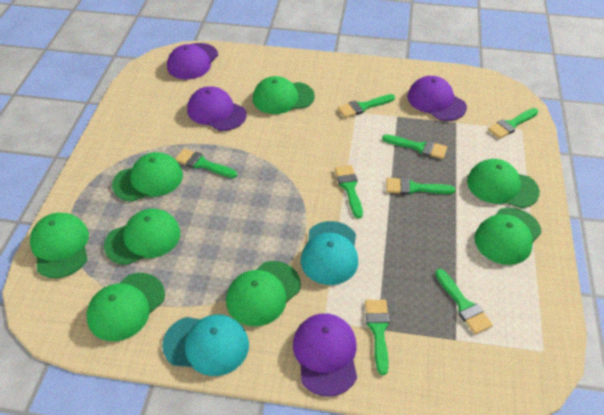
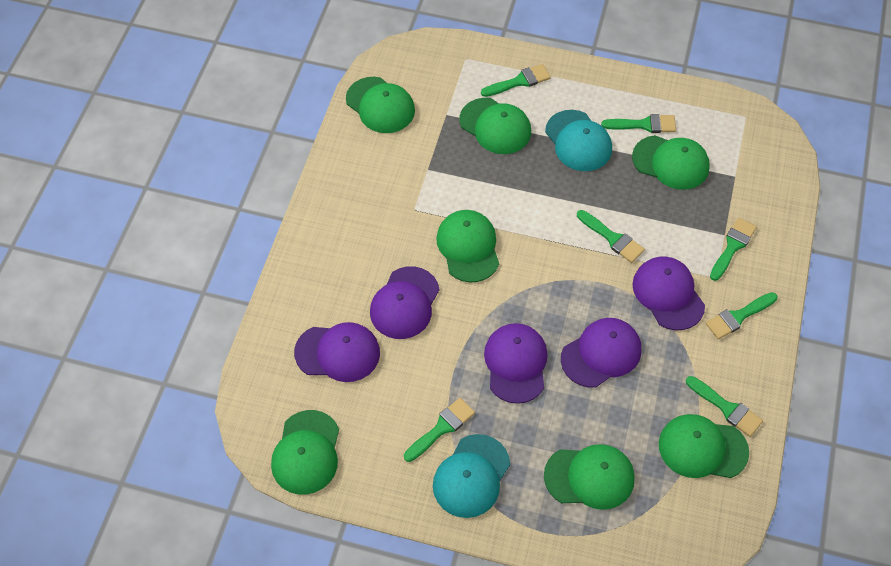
green brush: [175,149,237,178] [335,165,363,219] [338,94,395,118] [365,300,390,375] [382,135,447,159] [386,178,455,195] [435,269,493,335] [488,108,538,139] = 8 -> [404,398,475,462] [481,64,551,97] [577,210,645,263] [601,114,676,133] [686,376,763,437] [706,292,777,339] [710,218,757,281] = 7
green cap: [30,213,89,278] [86,273,165,341] [104,208,180,265] [112,152,183,202] [226,261,301,326] [253,76,315,114] [467,159,540,208] [474,208,542,265] = 8 -> [271,410,339,495] [346,77,415,133] [436,210,499,282] [460,98,531,154] [544,444,635,510] [632,135,710,190] [659,414,749,478] = 7
purple cap: [167,43,218,79] [187,86,247,131] [293,313,357,397] [407,76,467,121] = 4 -> [294,322,380,382] [370,266,440,339] [484,323,548,404] [561,318,641,388] [632,256,705,330] = 5

